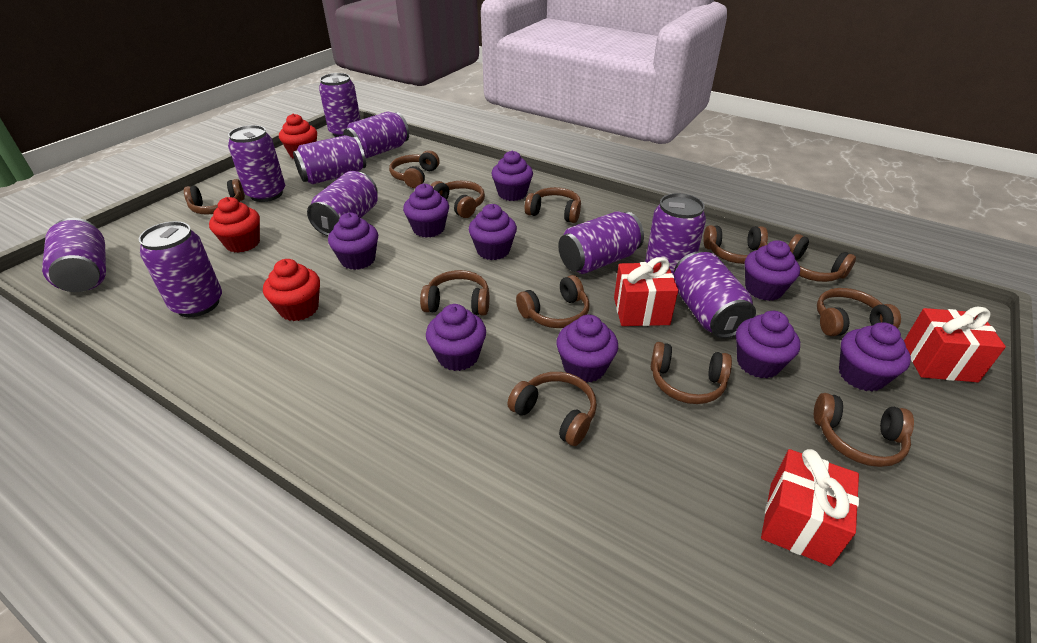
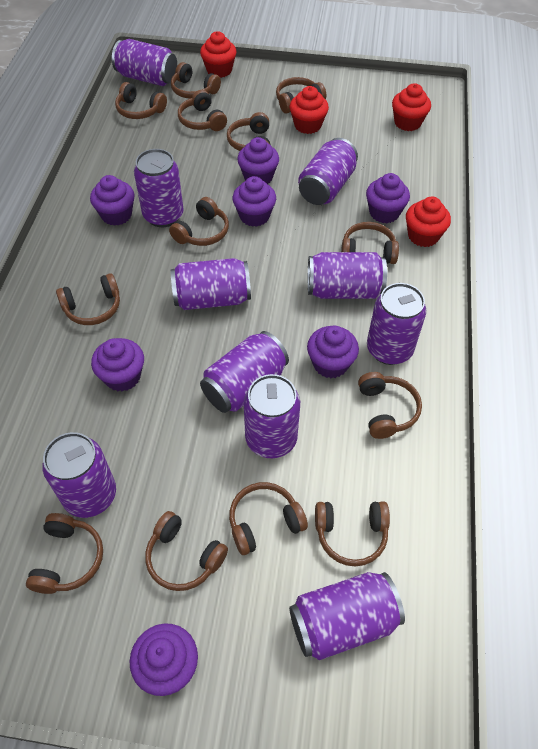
brown headphones: [184,179,245,214] [389,150,440,188] [420,270,489,316] [431,181,485,218] [507,372,597,446] [516,275,590,328] [525,187,581,223] [651,342,732,404] [703,225,768,264] [788,234,856,282] [814,393,914,467] [817,288,901,336] = 12 -> [26,513,103,594] [56,273,120,325] [115,82,167,119] [145,511,228,591] [169,197,229,246] [171,62,221,99] [178,90,227,131] [227,112,270,151] [229,482,308,555] [276,77,326,114] [315,502,390,567] [341,222,399,264] [358,372,422,439] = 13
purple cupcake: [328,213,378,270] [403,184,449,238] [426,304,486,371] [469,204,517,260] [491,151,533,201] [556,314,618,383] [736,311,800,378] [745,240,800,301] [839,322,911,391] = 9 -> [90,175,135,226] [91,338,144,392] [130,623,198,696] [232,176,276,227] [237,137,279,184] [307,326,359,378] [366,173,410,223] = 7
red cupcake: [209,197,260,253] [263,259,320,321] [279,114,317,158] = 3 -> [200,31,237,78] [290,86,329,134] [392,83,431,131] [406,197,451,247] = 4
red gift: [614,257,678,326] [761,449,859,566] [904,307,1006,382] = 3 -> none = 0

